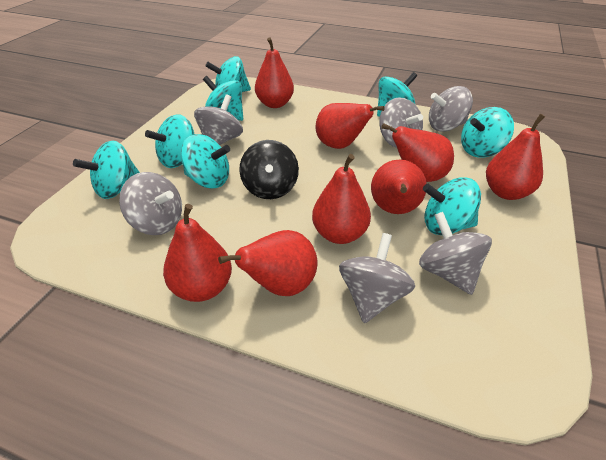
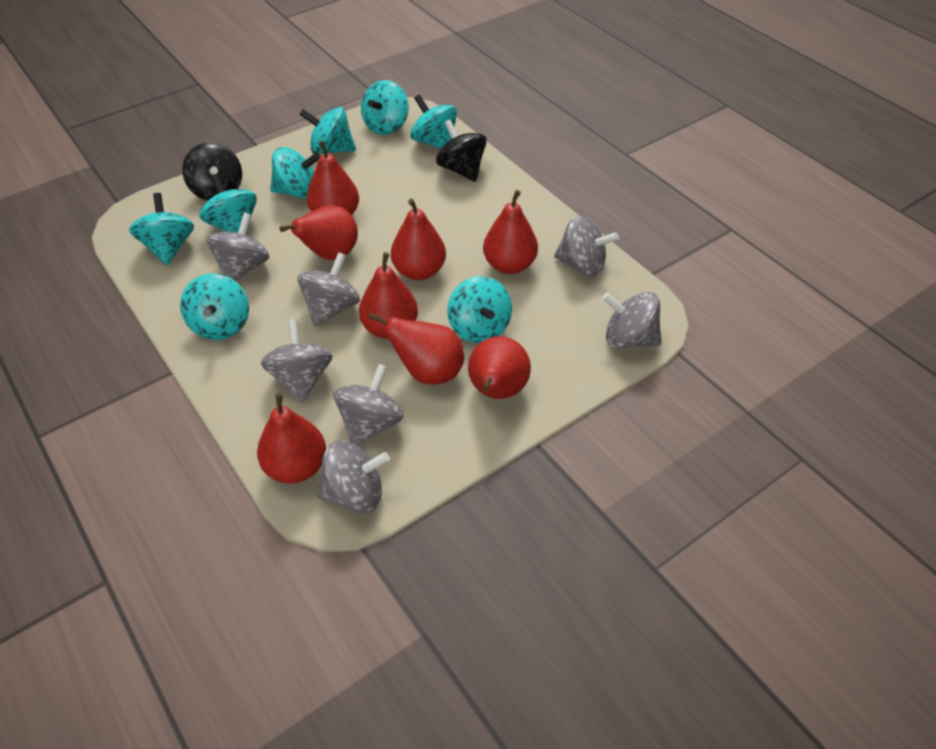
black spinning top: [239,140,299,199] = 1 -> [182,142,242,201] [436,120,487,182] = 2
grey spinning top: [119,172,182,235] [194,94,243,145] [339,233,415,323] [379,97,423,148] [419,212,492,295] [429,86,473,132] = 6 -> [206,213,269,281] [261,319,333,403] [297,252,360,327] [317,441,390,513] [333,364,404,446] [554,216,619,277] [602,292,661,348] = 7

